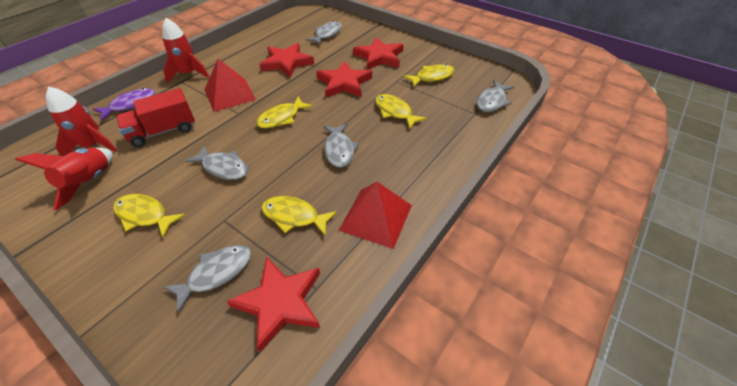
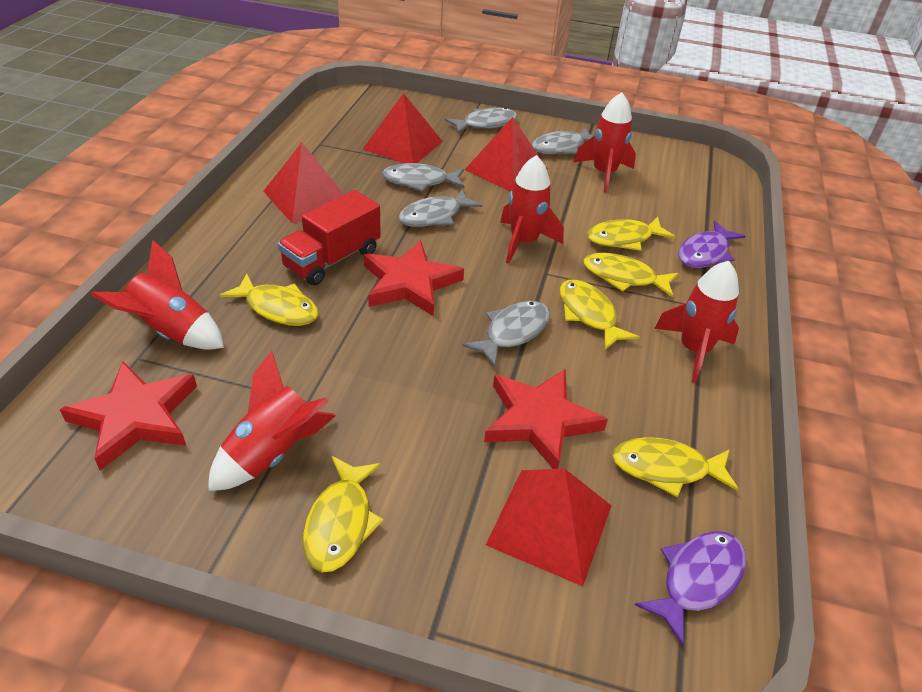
purple fish: [93,88,155,121] = 1 -> [634,531,746,647] [678,221,745,268] = 2
red pyramid: [204,59,256,112] [339,182,412,249] = 2 -> [263,143,344,223] [363,93,443,163] [465,117,548,191] [486,468,612,586] = 4
red rocket: [15,147,113,211] [46,87,117,156] [162,18,209,83] = 3 -> [91,240,224,350] [208,351,336,491] [500,155,564,264] [574,92,636,193] [654,261,739,383] = 5
red star: [227,257,320,352] [259,43,314,78] [316,61,372,97] [353,37,404,70] = 4 -> [60,361,197,470] [364,240,464,316] [484,369,608,469] = 3
yellow fish: [113,194,185,237] [256,96,313,128] [262,196,337,235] [375,94,427,129] [403,64,455,87] = 5 -> [219,273,319,326] [303,456,384,572] [560,279,640,350] [583,253,679,298] [587,217,675,251] [612,437,738,497] = 6

